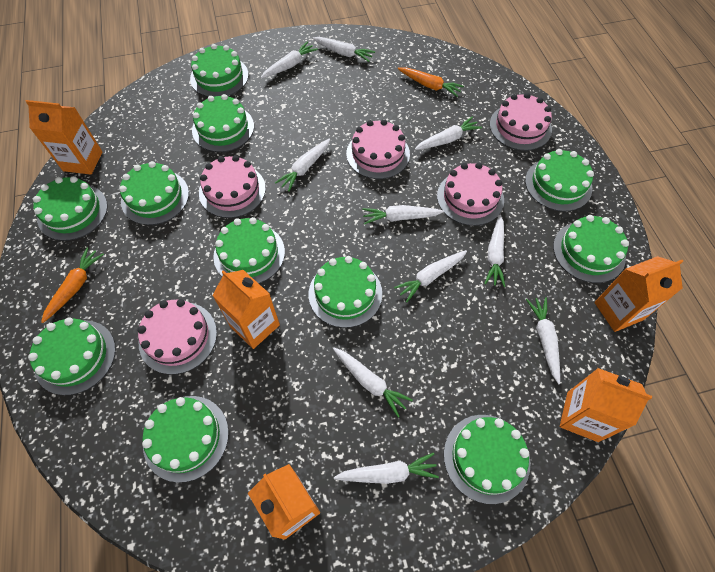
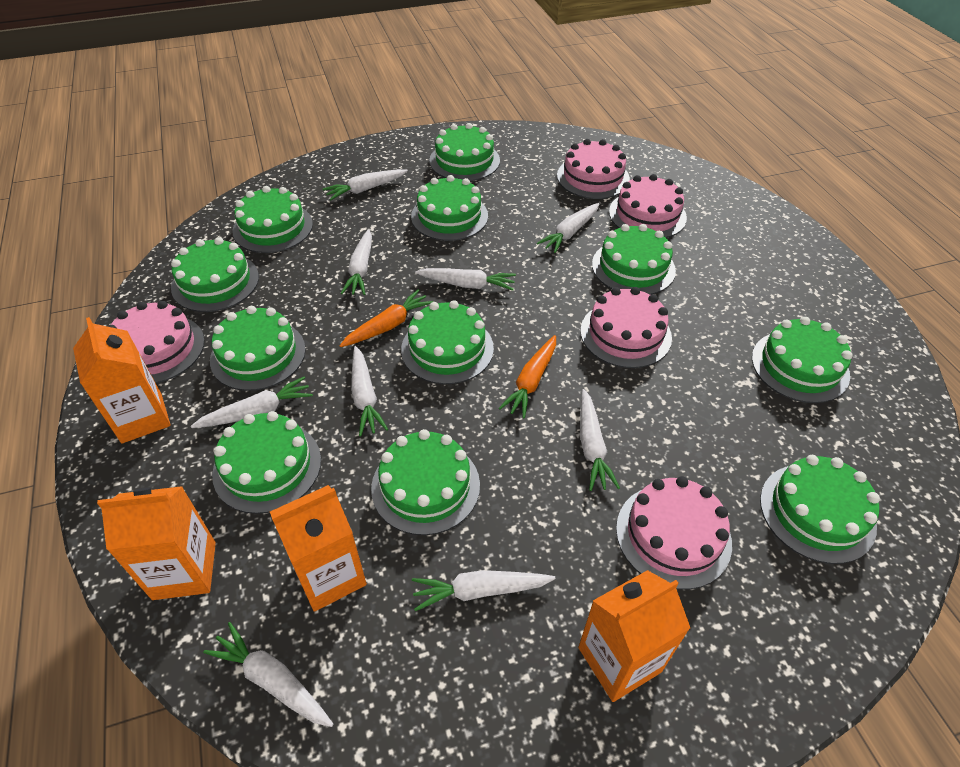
orange carton: [25,100,103,175] [212,270,280,349] [248,464,320,540] [560,368,652,442] [594,256,683,332] = 5 -> [73,317,171,443] [97,486,216,600] [270,485,367,612] [578,570,690,702] = 4
white carrot: [261,42,318,78] [275,139,330,192] [312,37,375,62] [333,348,413,418] [334,452,439,484] [362,205,444,224] [394,250,467,302] [415,117,482,150] [484,215,505,287] [526,297,560,384] = 10 -> [191,377,313,428] [203,622,333,727] [323,169,408,201] [341,229,372,295] [351,346,388,436] [412,570,556,611] [415,268,516,291] [537,203,599,253] [580,389,620,491] = 9

